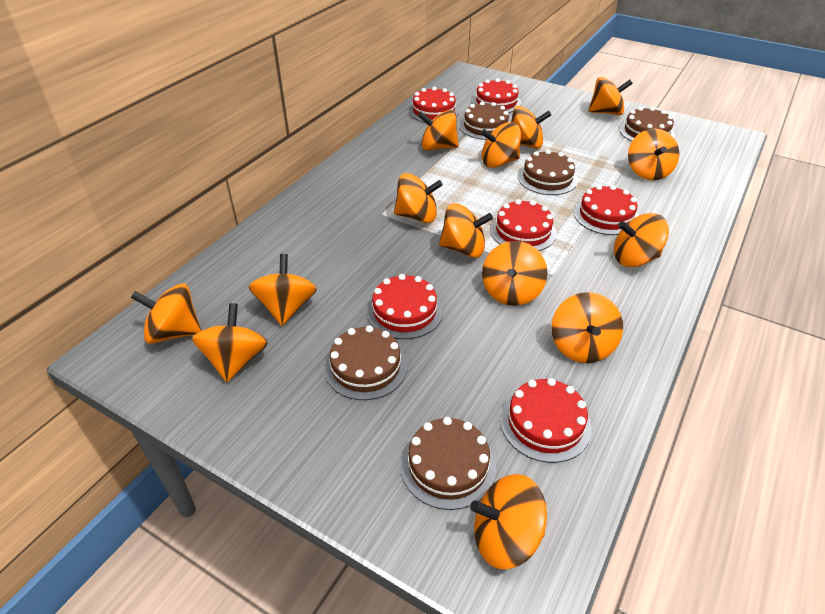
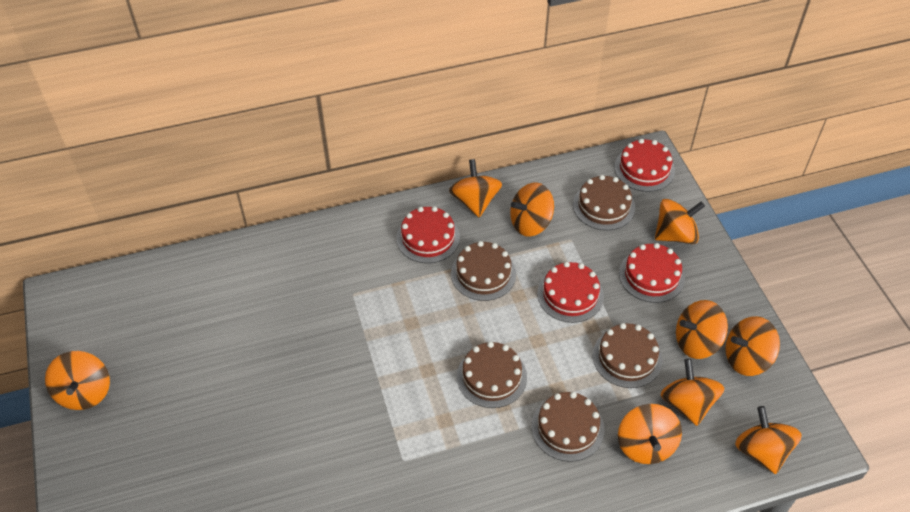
orange spinning top: [131,283,202,344] [192,303,267,382] [249,254,317,326] [394,173,443,223] [418,110,459,151] [439,203,493,258] [470,474,547,569] [481,122,521,168] [482,241,548,306] [511,106,551,149] [551,292,623,363] [588,77,633,116] [614,213,669,267] [628,129,679,180] = 14 -> [45,351,110,410] [449,159,502,217] [510,183,554,237] [618,404,682,464] [655,199,705,244] [661,359,724,426] [676,300,728,359] [725,316,780,376] [735,406,802,474] = 9
red cake: [367,274,443,339] [409,87,459,122] [472,79,521,113] [490,199,557,251] [500,378,592,463] [574,185,638,235] = 6 -> [396,206,460,263] [537,262,604,323] [614,139,675,192] [619,243,685,303] = 4

